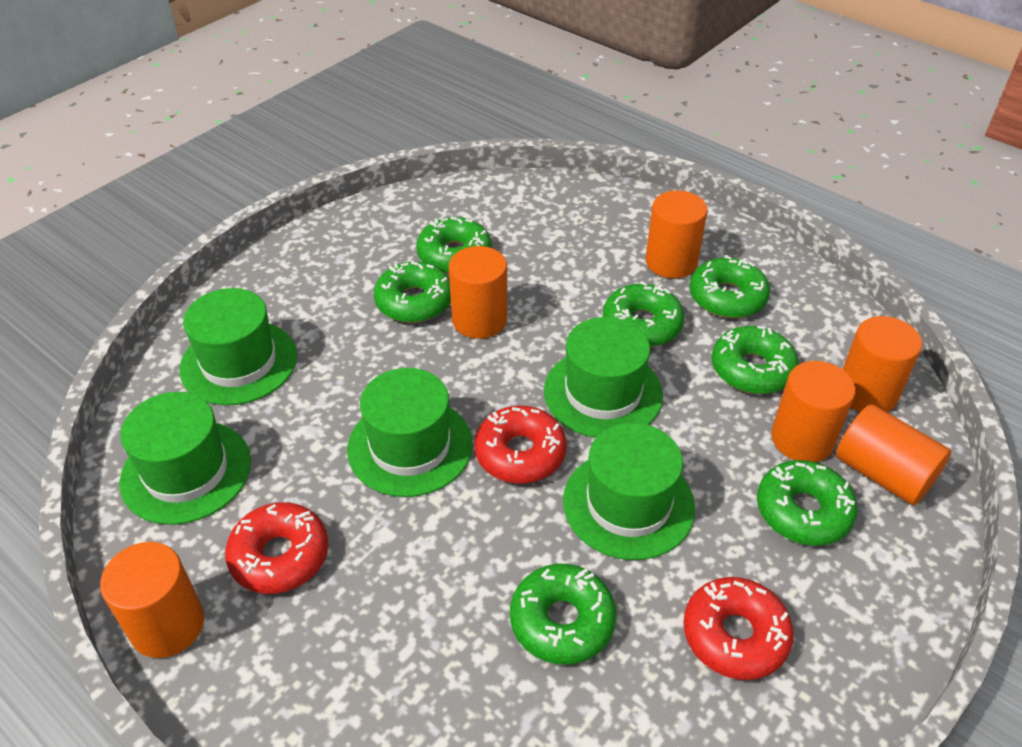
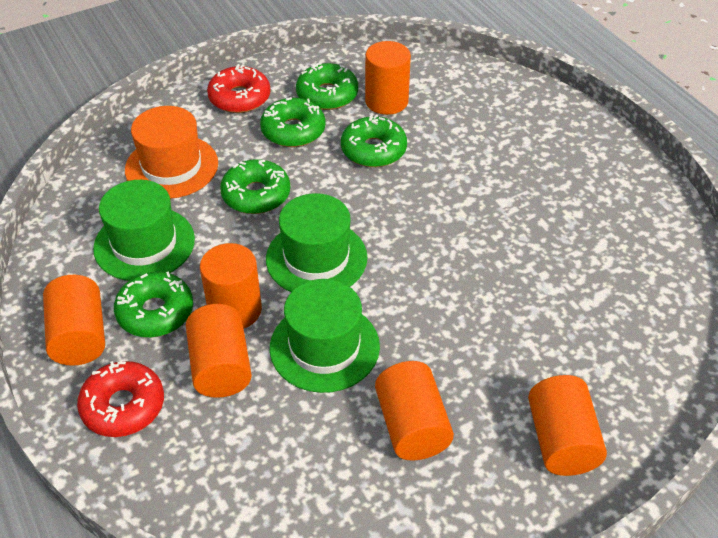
green donut: [374,262,451,323] [416,217,492,273] [510,564,617,664] [603,281,684,347] [690,255,770,318] [712,326,799,394] [757,460,857,546] = 7 -> [114,271,193,337] [220,159,290,214] [260,97,326,147] [296,63,358,110] [341,114,407,167] = 5
green hat: [119,392,251,525] [180,288,297,405] [347,368,473,497] [544,317,663,438] [563,423,695,560] = 5 -> [93,180,195,281] [266,193,368,292] [270,279,380,393] = 3
orange hat: none = 0 -> [125,106,218,199] = 1
red donut: [225,502,329,594] [474,406,566,483] [683,577,794,680] = 3 -> [77,361,164,437] [207,64,270,113] = 2

